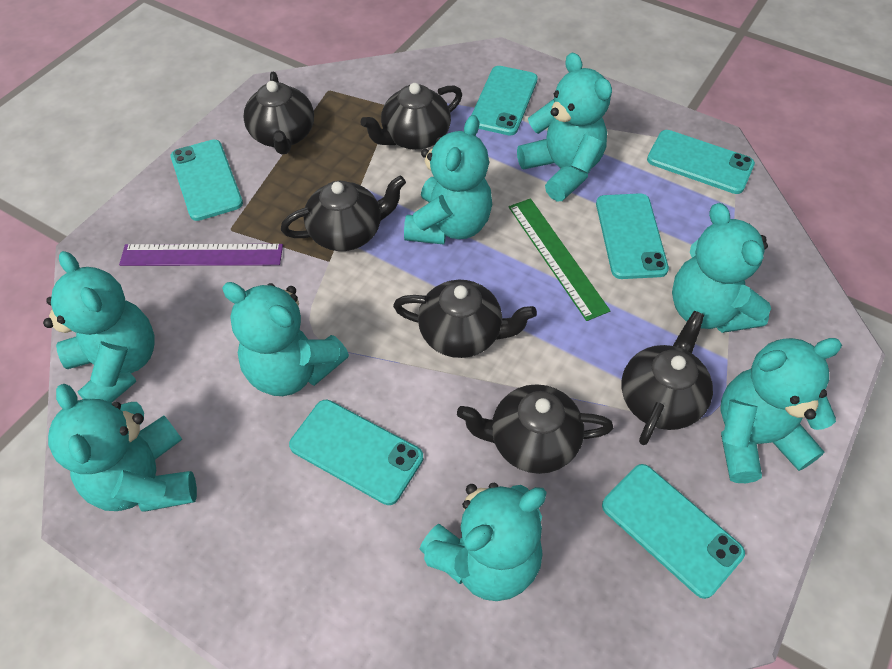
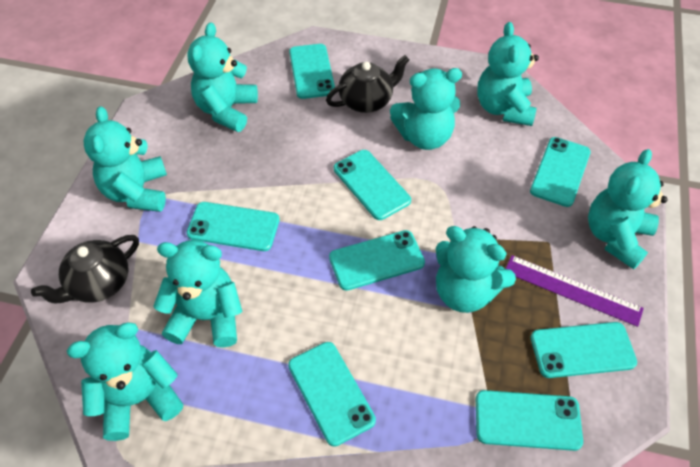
black teapot: [243,71,314,155] [281,176,406,251] [360,83,462,150] [393,280,537,358] [457,384,613,474] [621,311,713,445] = 6 -> [31,235,139,303] [326,55,409,113] = 2
green ruler: [509,198,610,321] = 1 -> none = 0
turquoise phone: [171,139,243,221] [289,400,423,505] [472,66,538,136] [596,193,669,279] [602,464,745,599] [647,130,755,194] = 6 -> [187,202,280,251] [288,342,376,447] [289,44,335,99] [329,230,425,291] [334,150,411,220] [476,390,583,451] [530,137,591,207] [531,322,637,378] = 8

